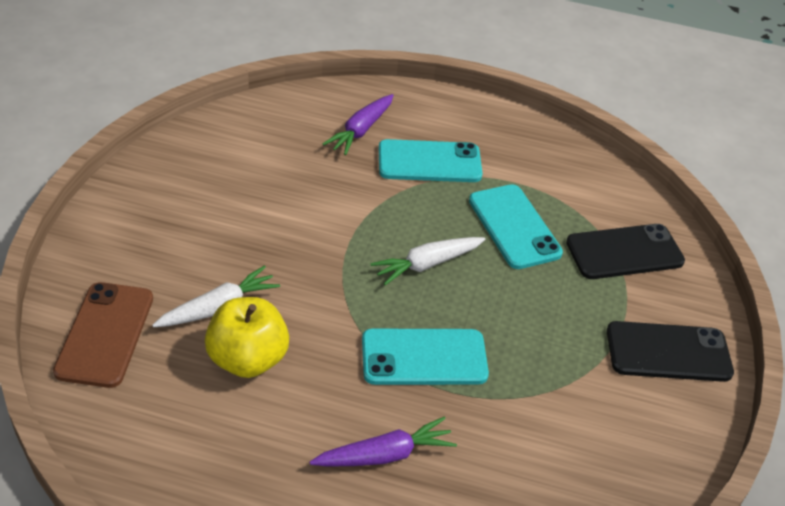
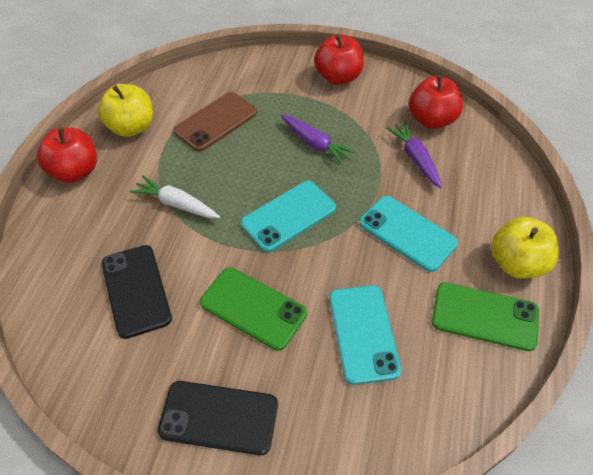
green phone: none = 0 -> [200,267,307,351] [432,282,539,351] = 2
red apple: none = 0 -> [37,127,97,183] [314,34,364,85] [409,75,463,129] = 3
white carrot: [152,266,280,327] [371,237,486,285] = 2 -> [130,175,220,218] = 1
yellow apple: [205,297,289,378] = 1 -> [98,84,153,137] [491,217,558,278] = 2

